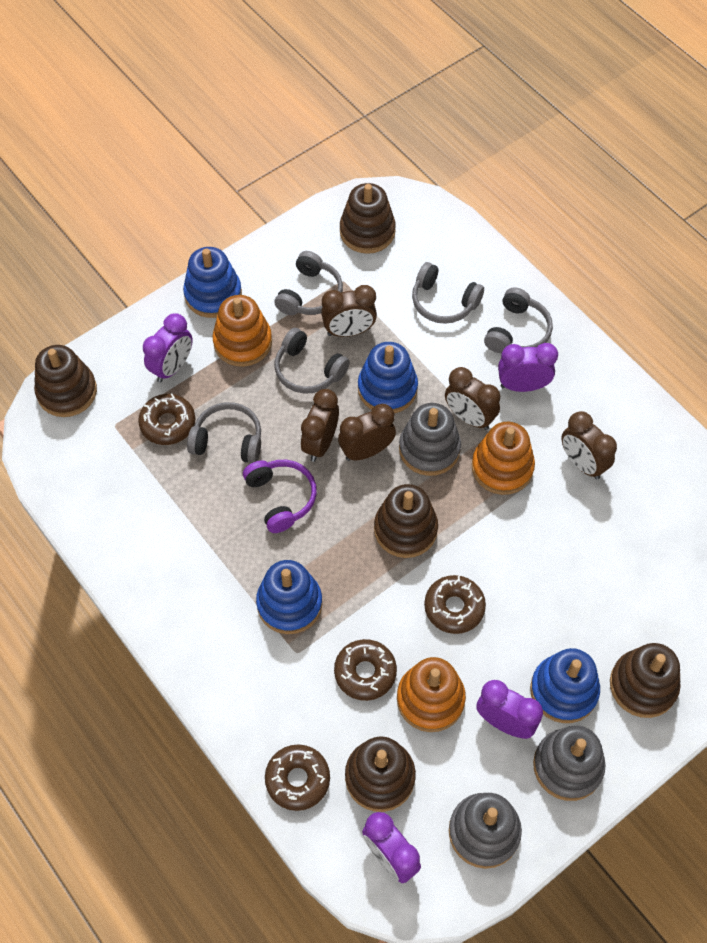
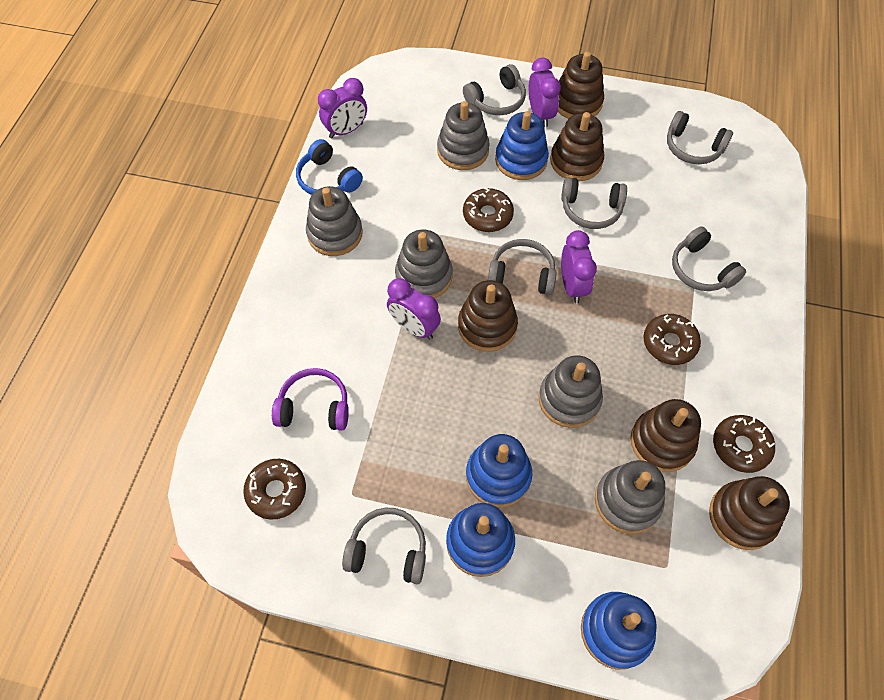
blue headphones: none = 0 -> [296,139,363,195] = 1
brown clock: [301,389,339,462] [321,285,377,337] [338,404,396,461] [445,367,500,430] [561,411,617,479] = 5 -> none = 0
grey headphones: [187,402,261,463] [275,251,343,315] [275,328,350,393] [412,262,484,324] [484,287,553,353] = 5 -> [342,508,426,584] [463,64,526,115] [488,239,557,295] [561,177,627,229] [667,111,733,164] [672,226,746,291] = 6
grey stacking toy: [399,403,461,476] [449,793,522,869] [533,726,606,801] = 3 -> [306,186,363,256] [395,230,453,298] [437,101,490,170] [539,355,603,428] [595,460,665,534] = 5
orange stacking toy: [212,295,272,367] [397,657,466,732] [472,422,535,495] = 3 -> none = 0

